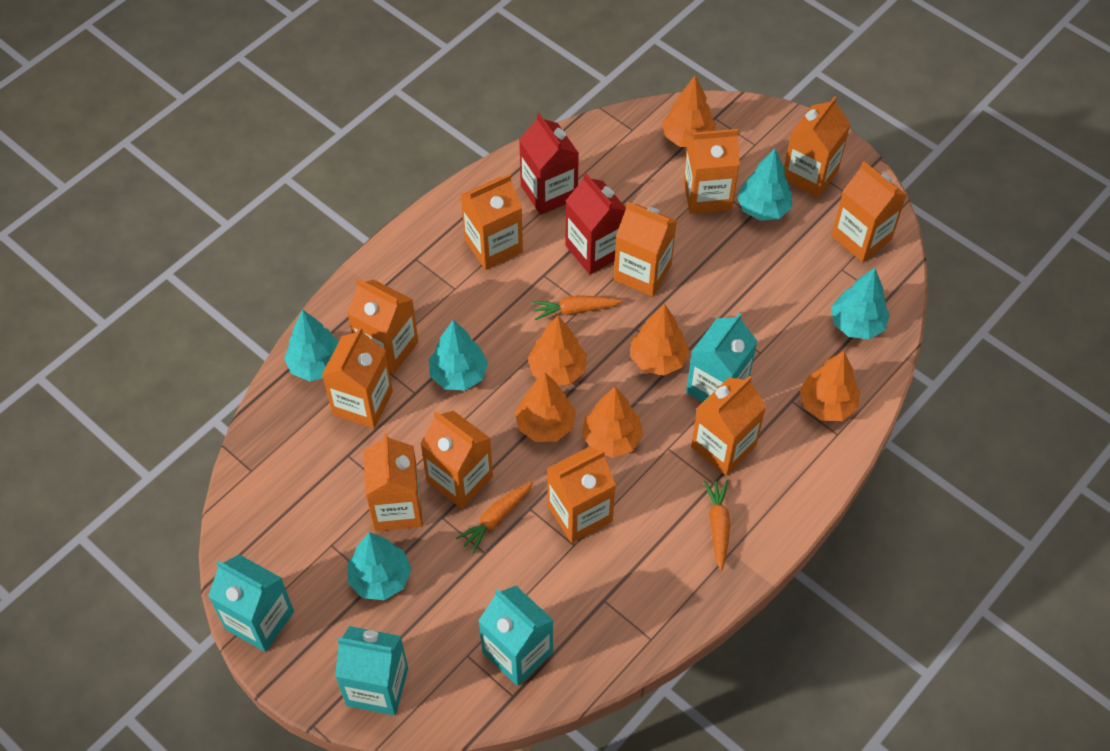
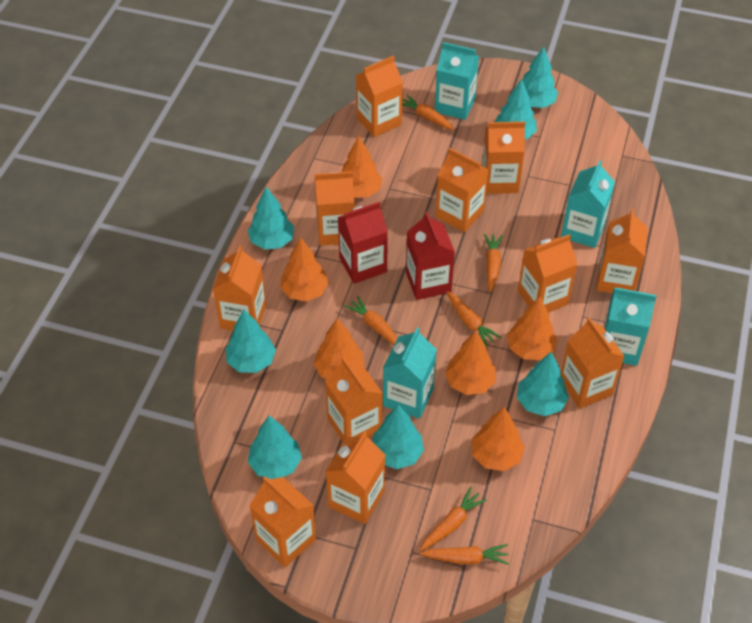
orange carrot: [456,481,533,554] [532,295,623,320] [703,480,730,571] = 3 -> [344,296,397,345] [402,95,455,130] [420,487,487,551] [420,544,509,565] [447,291,501,347] [484,234,503,292] = 6
turquoise tree: [284,309,339,381] [348,532,411,600] [429,320,488,391] [737,149,792,221] [831,268,890,339] = 5 -> [226,310,276,373] [248,187,294,250] [248,415,302,479] [372,404,424,469] [495,79,537,139] [517,352,569,416] [523,47,558,108] = 7

